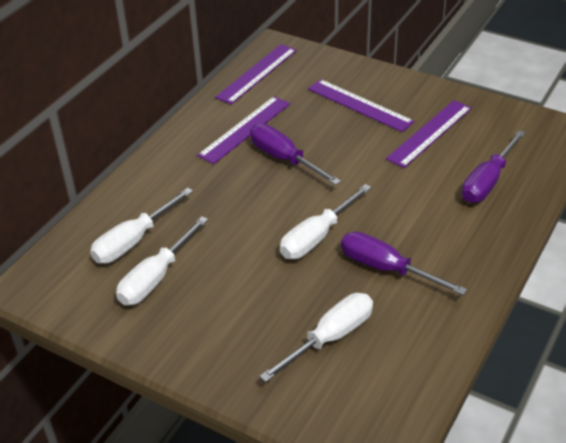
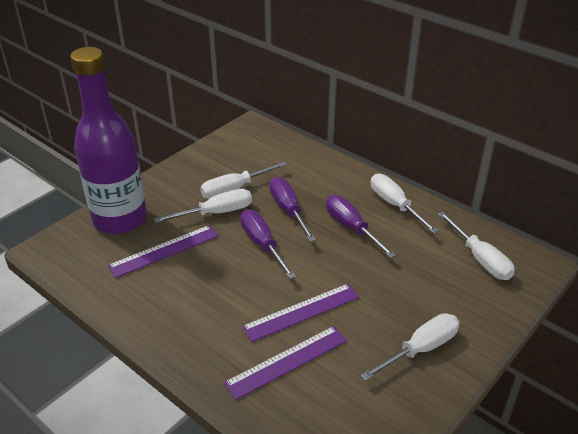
purple bottle: none = 0 -> [70,47,147,234] = 1
purple ruler: [197,96,290,164] [215,44,297,104] [308,79,415,132] [386,100,472,168] = 4 -> [108,225,218,278] [224,326,347,400] [242,284,359,342] = 3
white screwdriver: [90,188,193,263] [116,216,208,305] [259,293,373,382] [280,184,371,259] = 4 -> [154,189,252,223] [200,162,287,199] [361,313,460,381] [371,174,439,234] [438,212,515,280] = 5

